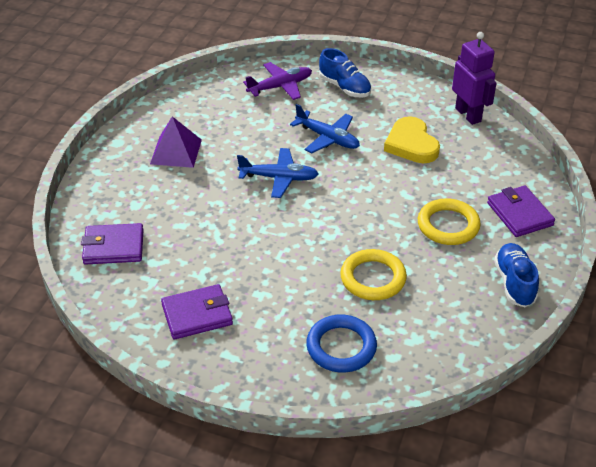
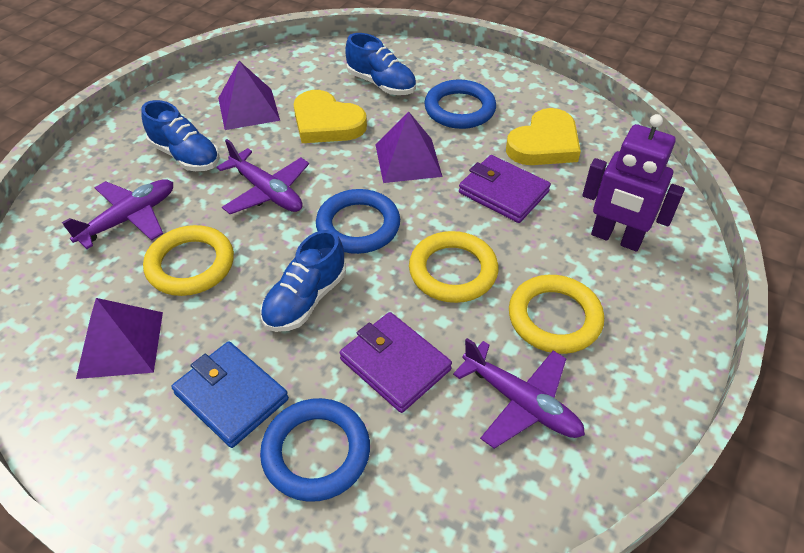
blue plane: [237,148,319,198] [290,104,360,153] = 2 -> none = 0
blue ring: [306,315,377,372] = 1 -> [260,398,370,502] [316,189,400,254] [424,79,496,129] = 3
blue shoe: [319,48,371,97] [494,243,539,307] = 2 -> [141,100,220,171] [260,230,346,332] [345,33,416,95] = 3
blue wallet: none = 0 -> [171,341,289,448] = 1
purple plane: [243,62,312,100] = 1 -> [62,179,173,249] [217,139,309,214] [453,338,585,449] = 3
purple pyramid: [150,116,202,168] = 1 -> [76,298,163,379] [218,61,280,130] [376,111,443,183] = 3
purple wallet: [81,223,144,265] [161,284,233,339] [487,186,555,237] = 3 -> [340,312,452,413] [459,155,551,223] = 2
yellow heart: [384,116,440,163] = 1 -> [294,90,367,143] [506,108,581,165] = 2
yellow ring: [340,249,407,300] [418,198,481,245] = 2 -> [143,225,234,296] [409,231,498,303] [509,275,604,354] = 3

